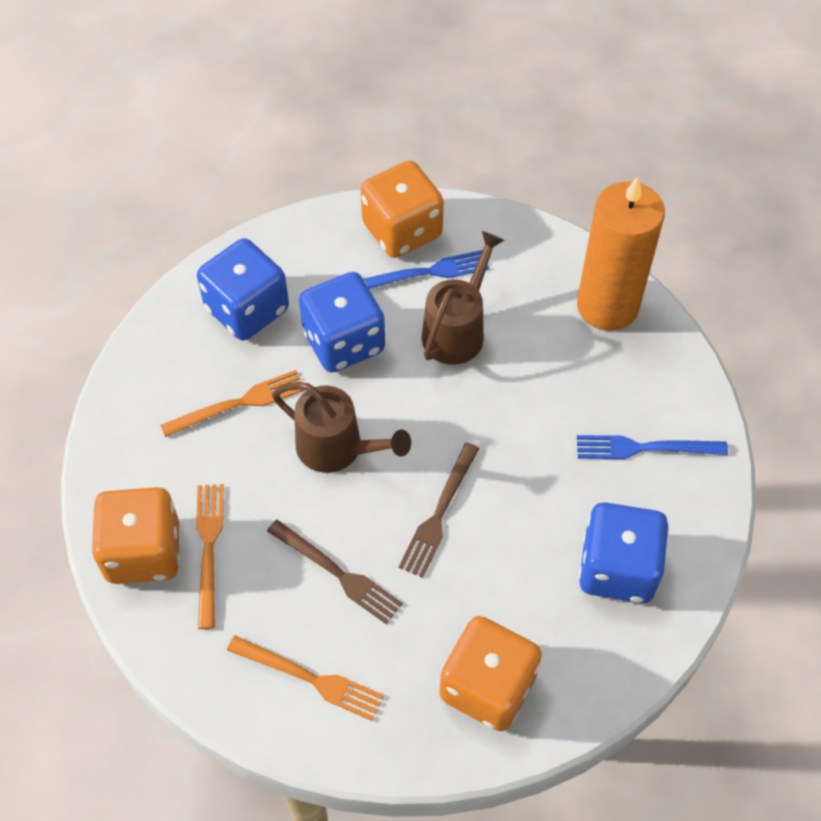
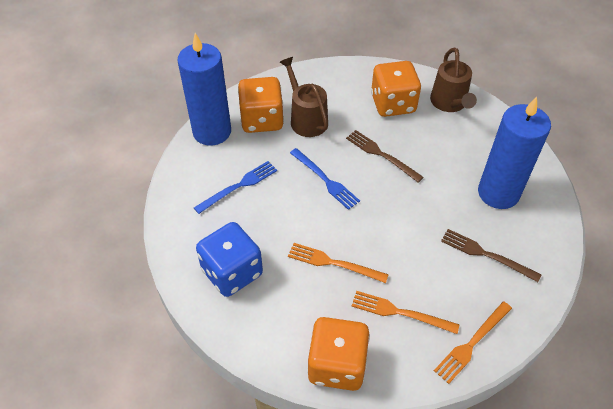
blue candle: none = 0 -> [177,33,231,146] [478,97,551,209] = 2
blue dice: [197,238,289,340] [299,272,385,372] [579,502,669,603] = 3 -> [196,222,263,297] = 1
orange candle: [577,176,665,331] = 1 -> none = 0

